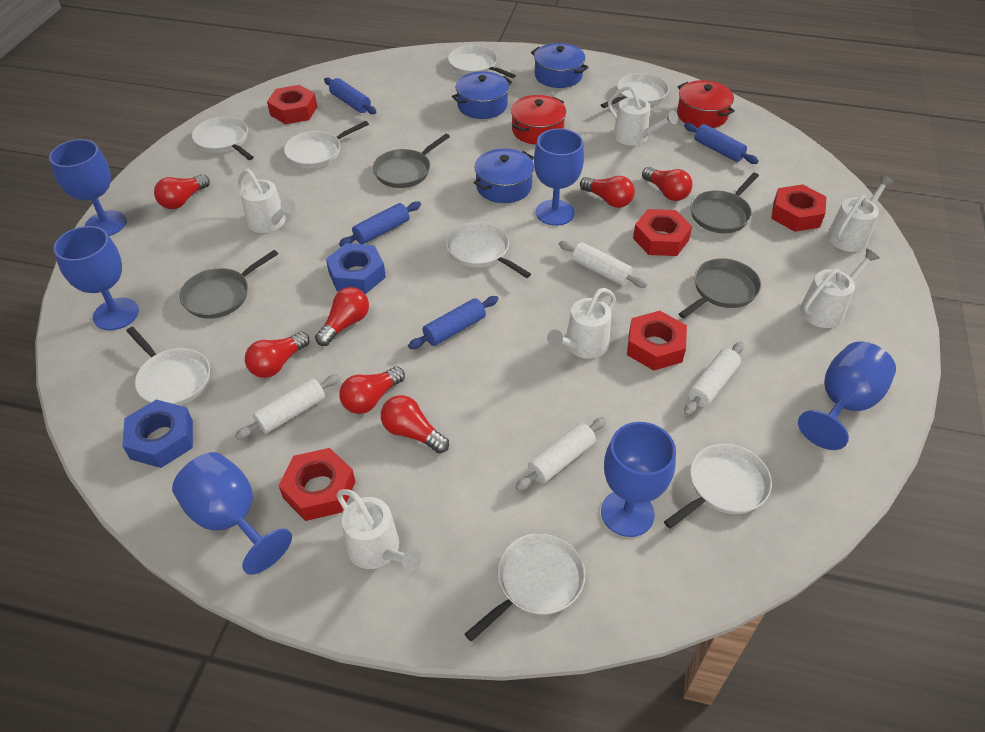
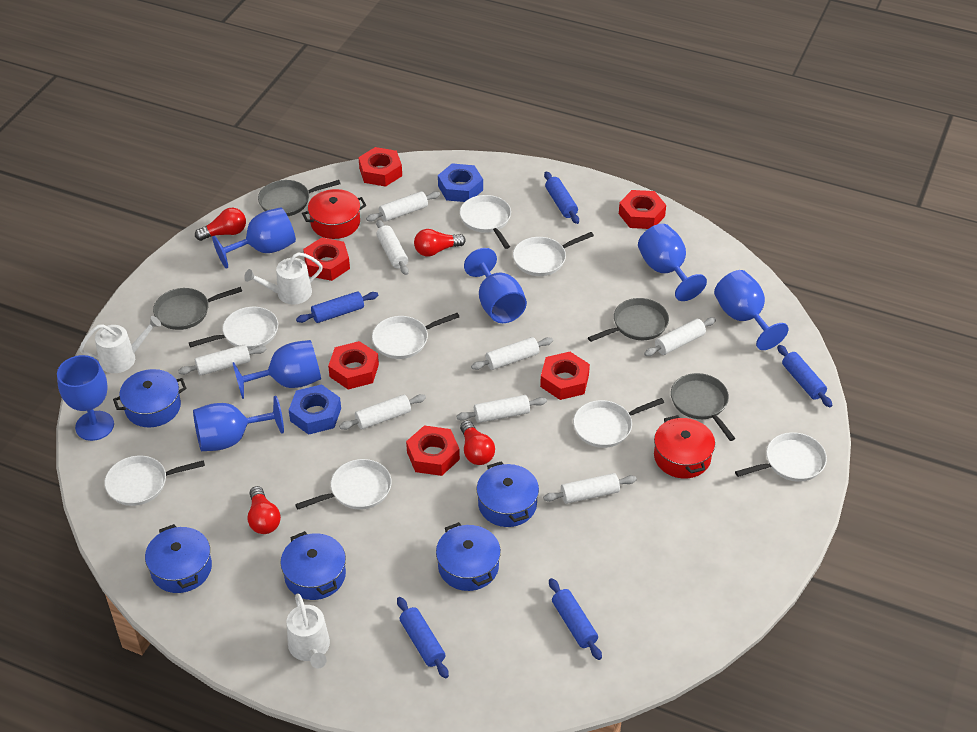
blue goblet: [49,139,126,236] [53,226,139,330] [172,452,292,575] [534,128,584,226] [601,422,676,537] [798,342,896,450] = 6 -> [57,355,114,441] [193,396,284,451] [212,207,296,269] [233,340,321,399] [464,248,527,323] [638,224,707,301] [714,270,788,350] = 7
blue pot: [452,71,512,119] [473,148,534,203] [531,43,589,88] = 3 -> [113,369,187,428] [145,524,212,593] [280,531,346,600] [436,522,501,591] [477,461,539,527] = 5
blue rolling pin: [324,77,376,114] [339,201,421,247] [408,296,498,349] [684,123,759,164] = 4 -> [296,291,379,323] [397,597,449,678] [544,171,579,224] [549,578,602,660] [777,345,832,407] = 5
red light bulb: [154,174,210,209] [245,332,309,378] [315,287,369,346] [339,367,405,414] [381,395,449,453] [580,176,635,208] [642,167,693,201] = 7 -> [195,208,246,241] [248,486,281,534] [414,229,466,257] [460,420,495,465] = 4
red nut: [267,85,317,124] [279,448,355,521] [627,311,687,371] [633,209,692,256] [771,184,826,232] = 5 -> [303,238,350,281] [328,341,379,389] [358,147,402,187] [406,425,460,476] [540,352,590,400] [619,190,666,229] = 6
white rolling pin: [235,374,341,439] [515,417,607,491] [559,241,647,288] [684,342,744,416] = 4 -> [178,344,267,376] [339,394,426,430] [366,191,440,222] [376,220,409,275] [456,395,547,423] [471,337,553,370] [543,473,637,504] [644,317,716,356] = 8
white watering can: [238,169,295,233] [336,489,422,571] [547,288,616,359] [608,86,678,146] [800,248,880,328] [827,175,894,252] = 6 -> [79,316,161,373] [244,252,323,305] [286,593,330,668] = 3

